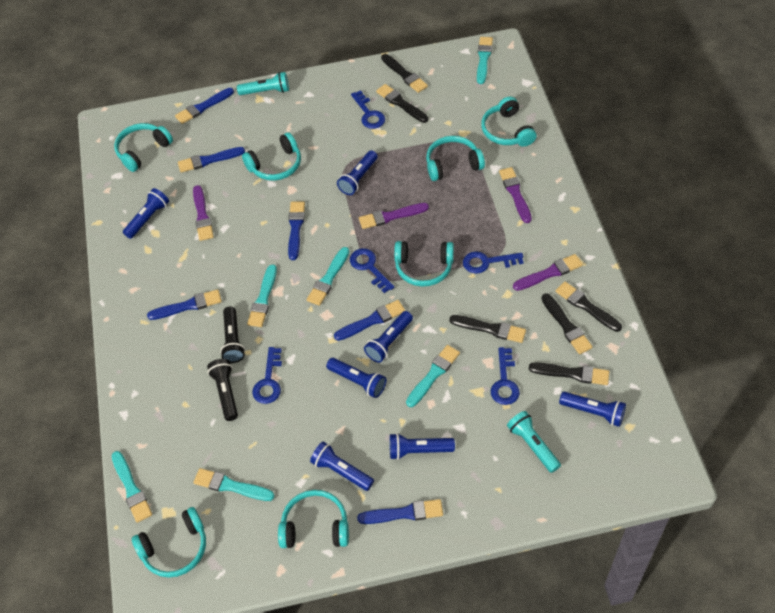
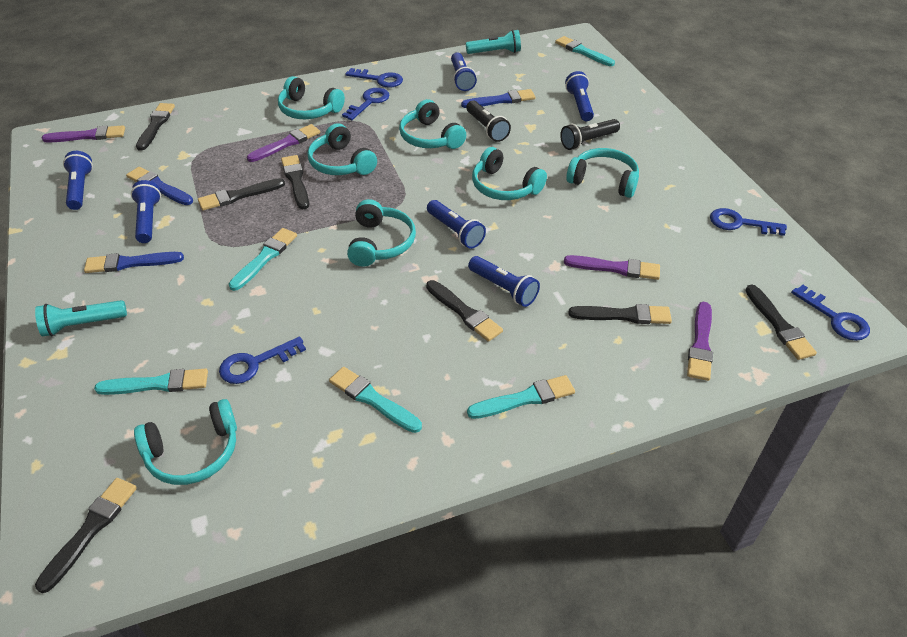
black brush: [376,84,428,123] [381,54,428,93] [449,315,526,343] [529,362,609,385] [541,293,592,354] [555,281,622,332] = 6 -> [35,478,137,593] [136,103,175,151] [198,178,285,211] [281,155,309,209] [426,280,503,342] [568,304,672,324] [745,285,817,360] = 7
blue brush: [147,289,222,320] [175,88,234,124] [178,147,245,173] [288,201,305,260] [334,300,405,341] [357,499,443,524] = 6 -> [84,252,184,273] [126,167,193,205] [461,89,535,108] = 3
blue flashlight: [123,188,169,239] [310,441,374,491] [326,358,386,398] [337,150,378,195] [364,311,413,363] [390,433,455,460] [559,392,626,427] = 7 -> [63,151,93,210] [131,180,161,243] [427,200,486,249] [451,52,477,91] [468,256,540,307] [565,71,594,121] = 6
turquoise brush: [112,451,152,523] [193,468,275,501] [247,264,277,327] [307,247,349,306] [406,345,460,407] [477,37,493,84] = 6 -> [94,369,208,395] [229,228,297,291] [329,367,422,433] [467,375,575,419] [555,36,615,66] = 5

